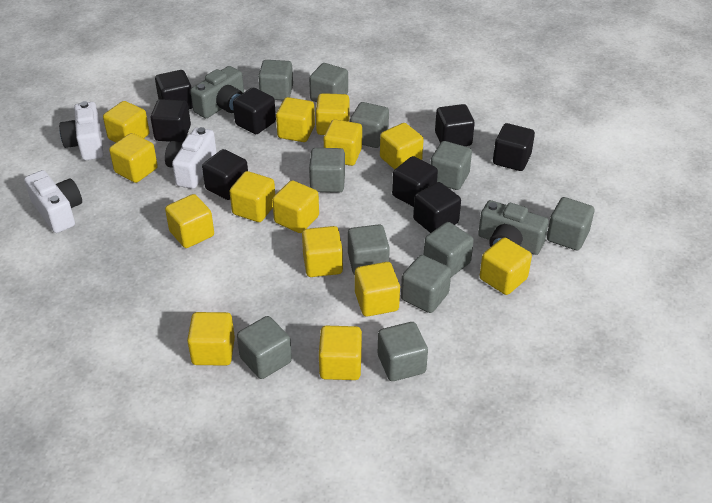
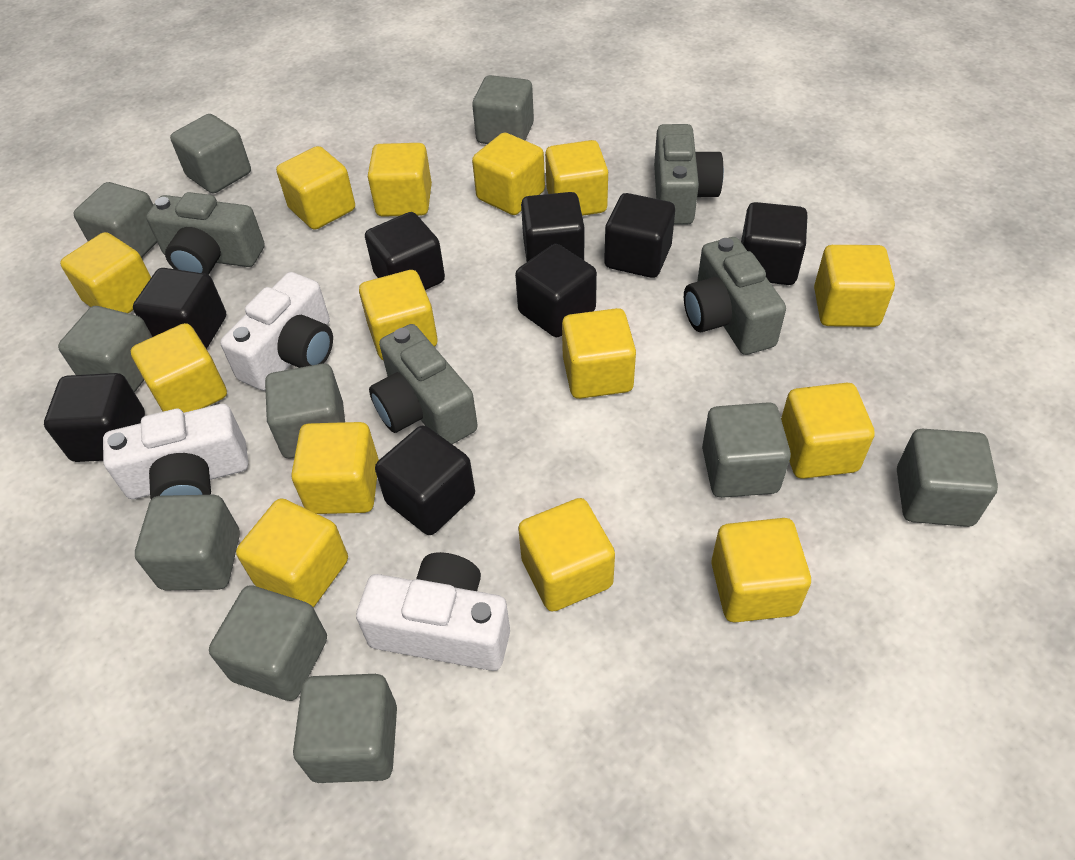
grey camera: [190,66,244,118] [478,200,549,255] = 2 -> [146,192,265,275] [369,324,478,444] [654,124,724,225] [684,237,786,355] = 4
grey cube: [237,316,292,379] [258,60,293,100] [309,63,348,102] [309,148,345,193] [348,224,390,275] [350,102,389,148] [378,322,428,381] [401,255,451,313] [424,222,474,277] [430,141,472,190] [547,197,594,250] = 11 -> [58,306,152,393] [73,182,157,258] [135,495,240,590] [170,114,251,194] [209,585,327,701] [265,364,345,458] [293,674,397,783] [472,75,534,144] [702,402,791,498] [897,429,998,527] = 10

